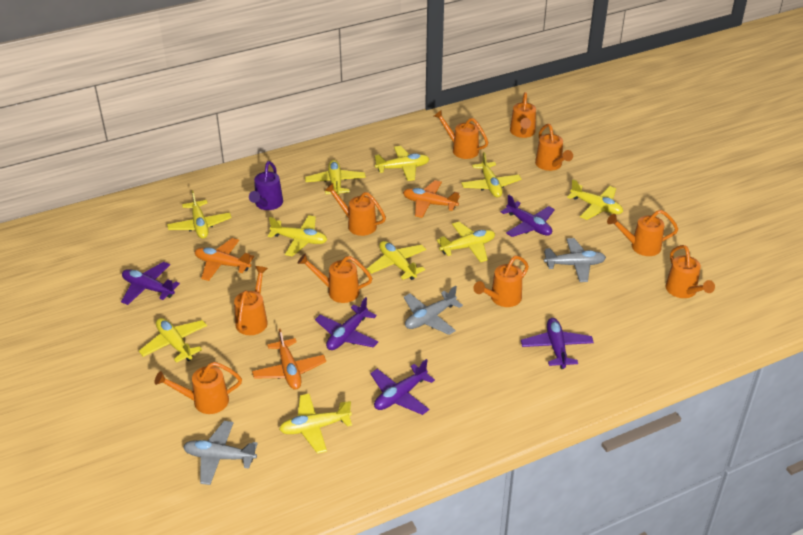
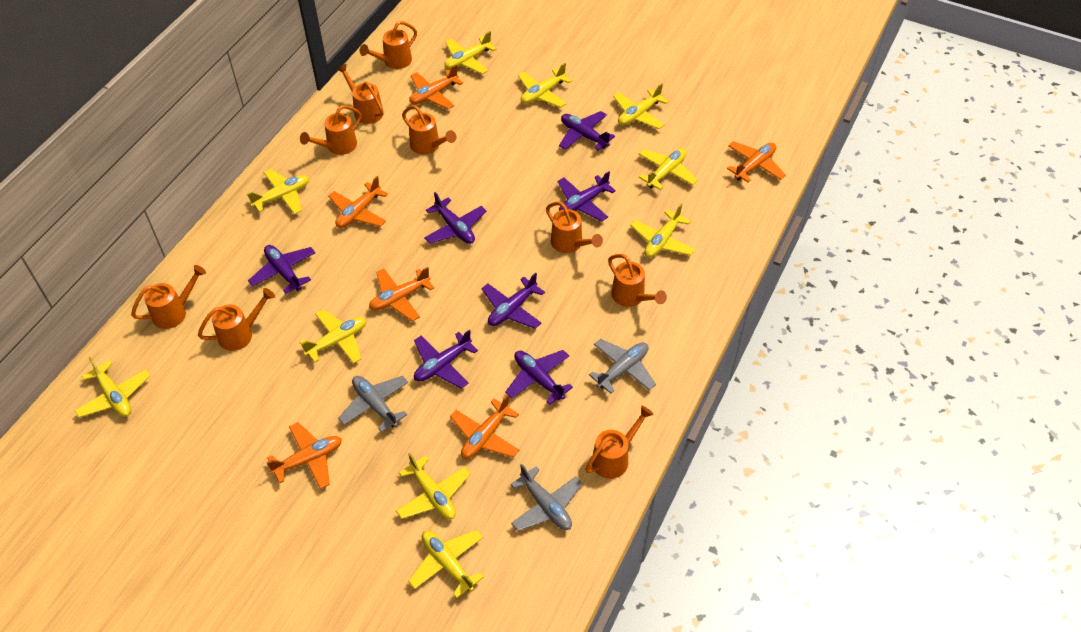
orange plane: [195,238,254,281] [252,329,326,390] [403,180,460,218] = 3 -> [266,422,342,489] [328,176,388,228] [369,267,434,321] [409,65,463,109] [450,395,519,459] [727,141,786,182] = 6
orange watering can: [154,362,242,414] [234,266,268,335] [298,253,372,303] [324,183,386,236] [434,110,488,159] [474,256,529,307] [510,92,536,138] [535,124,573,171] [607,210,678,256] [666,245,715,298] = 10 -> [131,265,206,329] [198,288,275,351] [300,105,362,155] [336,64,384,124] [360,21,417,69] [402,105,456,154] [546,201,603,253] [585,406,654,479] [608,254,667,307] = 9
purple plane: [121,262,180,305] [315,297,379,350] [370,359,435,415] [501,195,555,237] [521,318,594,369] = 5 -> [248,245,315,294] [414,330,478,389] [424,192,486,244] [482,273,545,329] [505,350,573,405] [558,171,616,222] [559,111,615,151] = 7
purple watering can: [249,161,283,210] = 1 -> none = 0

